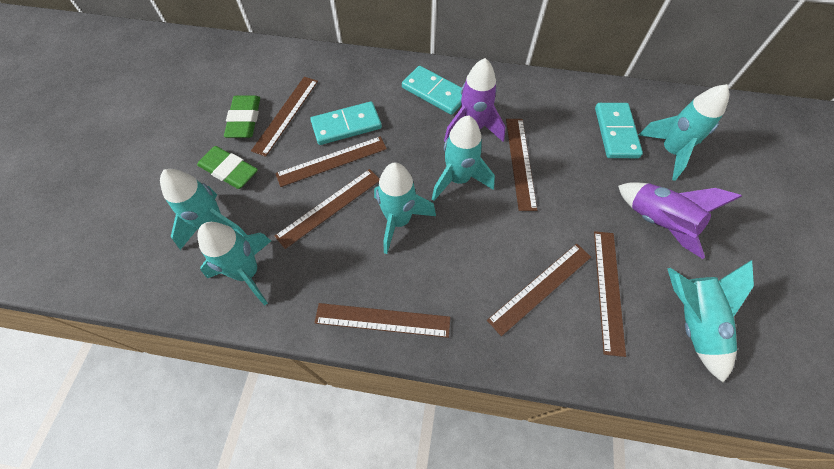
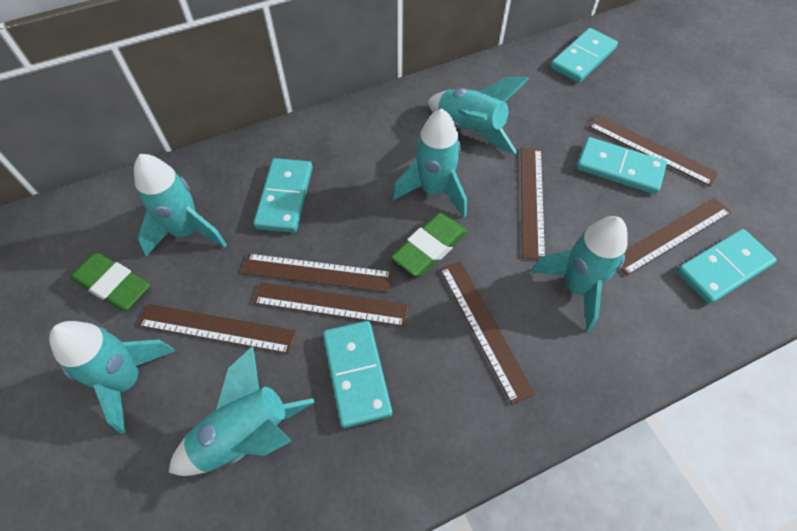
purple rocket: [444,58,506,142] [618,182,742,259] = 2 -> none = 0
turquoise domino: [310,101,382,145] [402,66,462,115] [595,103,643,158] = 3 -> [253,158,313,233] [323,321,392,428] [550,28,618,83] [576,137,667,194] [677,229,777,304] = 5

